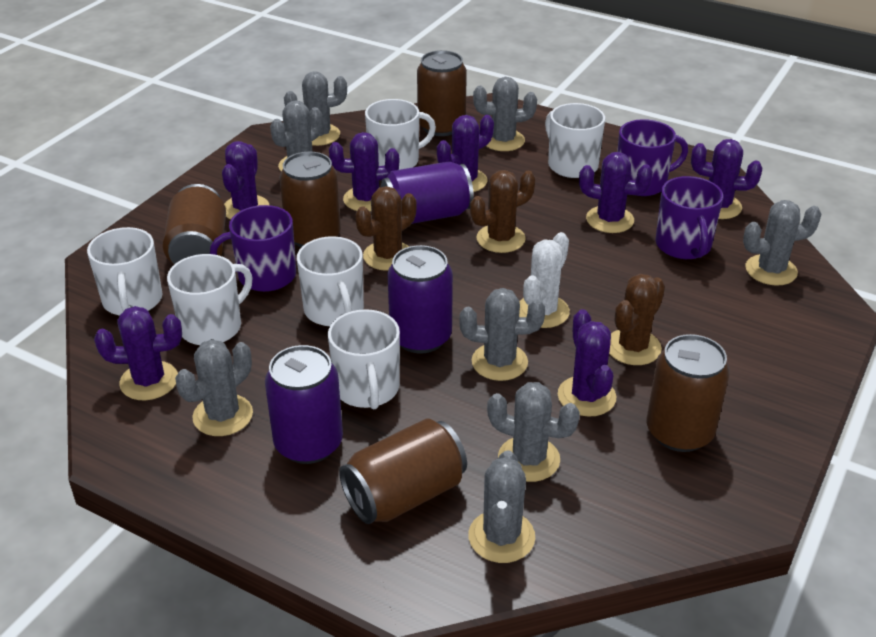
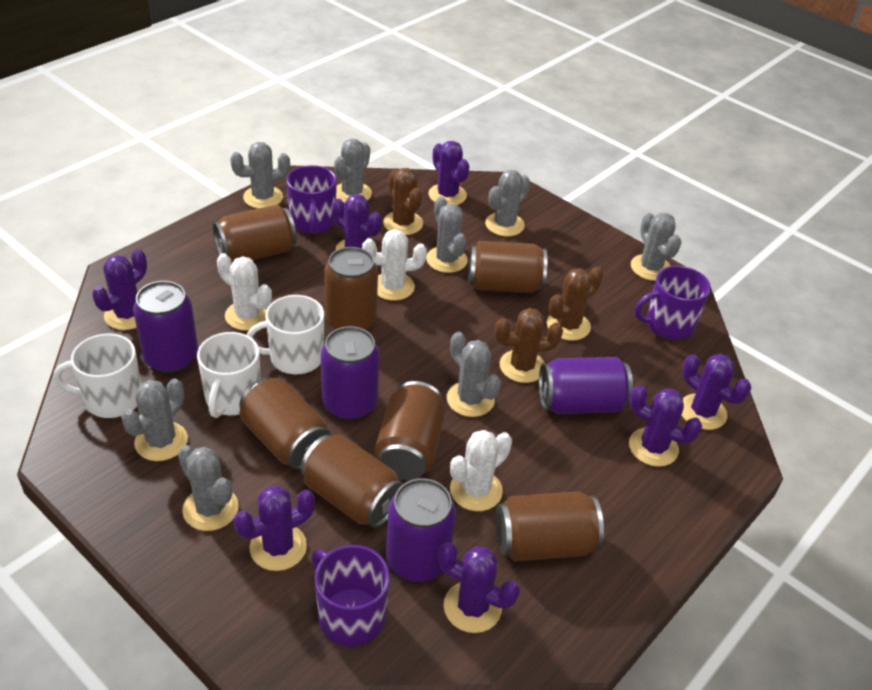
brown can: [163,184,226,264] [279,152,341,247] [339,419,467,524] [417,50,467,136] [647,334,730,452] = 5 -> [213,204,297,263] [239,377,331,470] [300,434,403,528] [324,247,378,330] [374,381,445,480] [468,241,547,293] [496,492,604,561] = 7
purple can: [265,345,343,464] [381,161,474,224] [388,245,453,353] = 3 -> [133,281,198,373] [321,326,379,420] [386,478,456,582] [539,357,633,414] = 4
white cactus: [519,232,570,328] = 1 -> [217,253,272,331] [362,229,427,301] [450,430,512,511] = 3
white mug: [87,227,163,316] [167,254,252,345] [297,236,364,326] [328,309,400,410] [365,99,436,170] [545,103,605,178] = 6 -> [54,333,141,418] [197,332,261,418] [247,295,324,374] = 3

